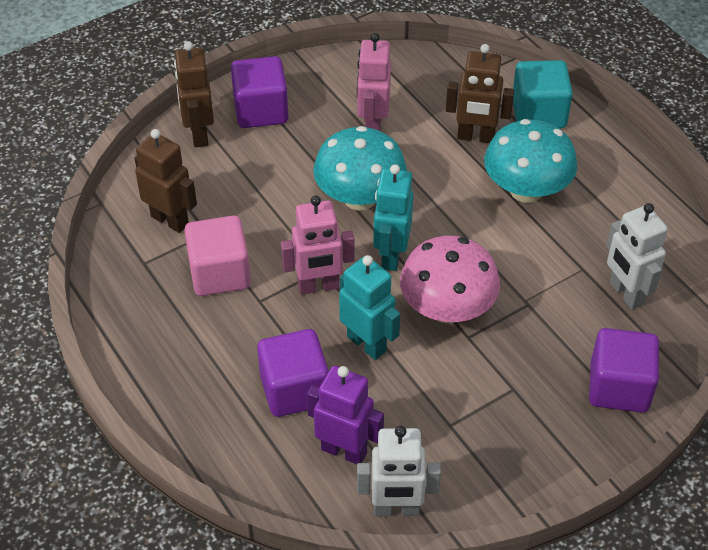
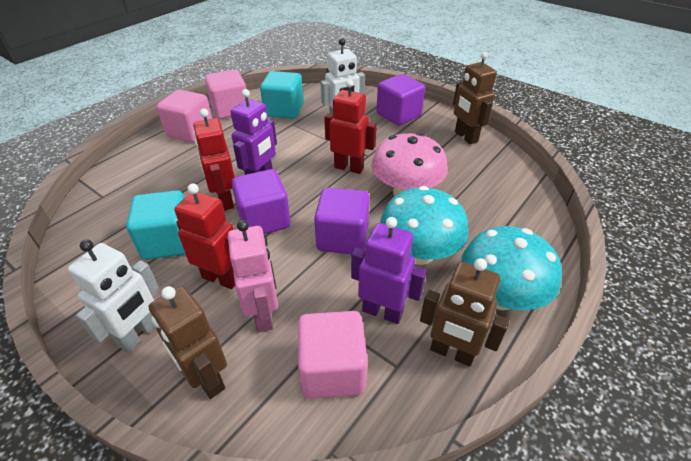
pink cube: [184,216,251,296] = 1 -> [157,89,212,143] [205,70,246,119] [298,311,368,399] = 3
pink robot: [281,196,354,295] [357,33,391,131] = 2 -> [228,220,278,333] = 1
purple robot: [307,366,384,464] = 1 -> [231,89,277,175] [351,217,427,324] = 2
red robot: none = 0 -> [174,184,235,289] [193,108,235,210] [324,79,377,174] = 3
turquoise cube: [513,60,573,128] = 1 -> [126,190,185,260] [260,71,303,119] = 2
turquoise robot: [339,255,400,360] [373,164,413,271] = 2 -> none = 0

